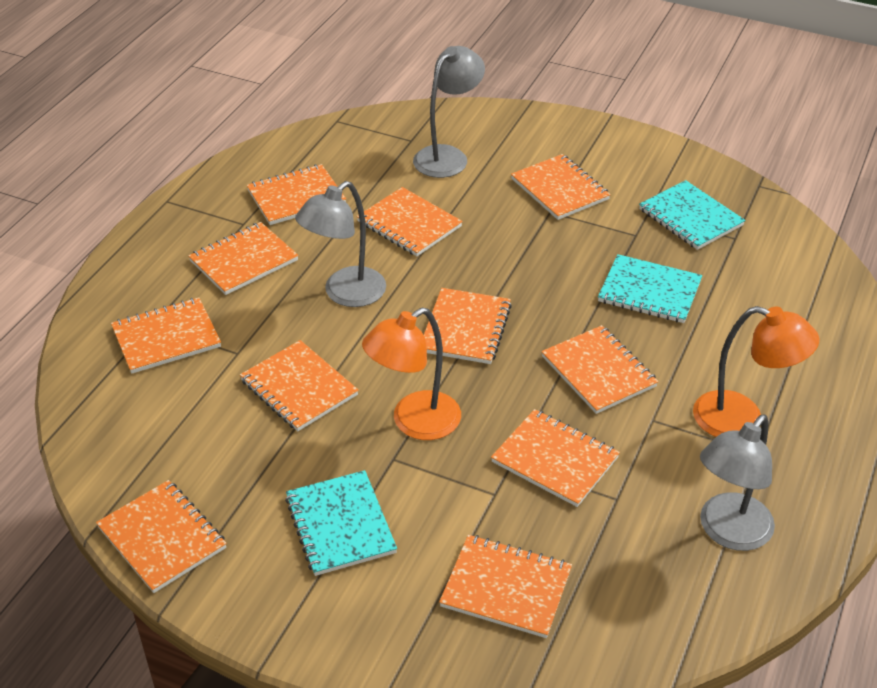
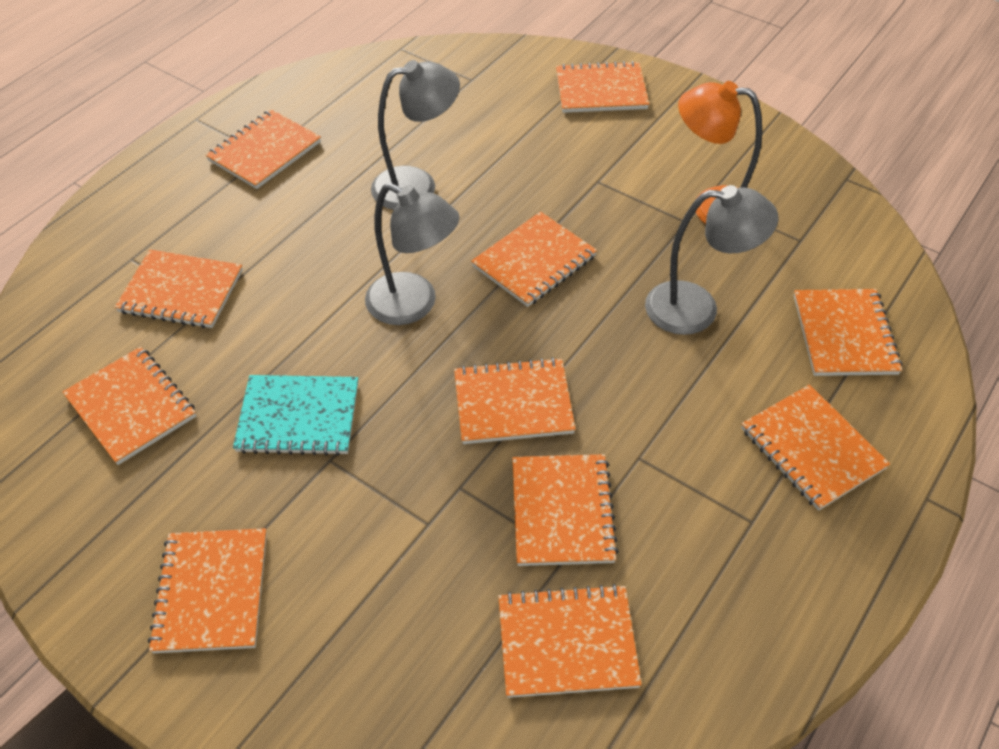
orange lamp: [362,307,461,440] [693,306,820,437] = 2 -> [678,81,762,224] = 1
turquoise notebook: [285,470,397,576] [598,254,702,323] [639,180,745,250] = 3 -> [233,375,358,456] = 1

